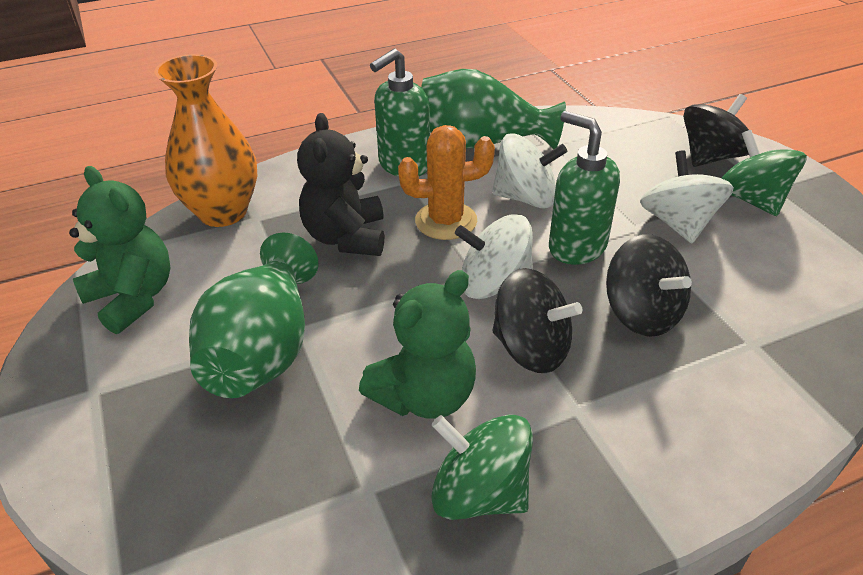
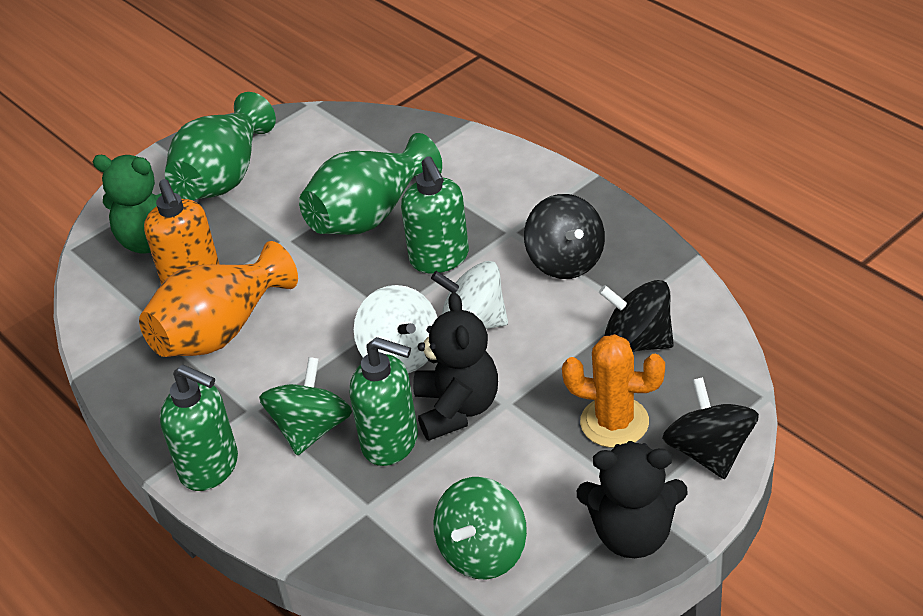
black teddy bear: [297,113,384,256] = 1 -> [413,292,498,441] [577,441,688,558] = 2
green soap dispenser: [370,49,430,176] [549,111,620,265] = 2 -> [160,364,238,491] [349,337,418,466] [401,156,469,273] = 3
green teddy bear: [69,166,171,334] [359,270,476,419] = 2 -> [92,155,186,253] = 1
orange soap dispenser: none = 0 -> [144,179,220,285] = 1
white spinning top: [455,214,533,299] [492,133,567,208] [640,150,734,243] = 3 -> [354,285,438,373] [431,261,508,329] = 2

